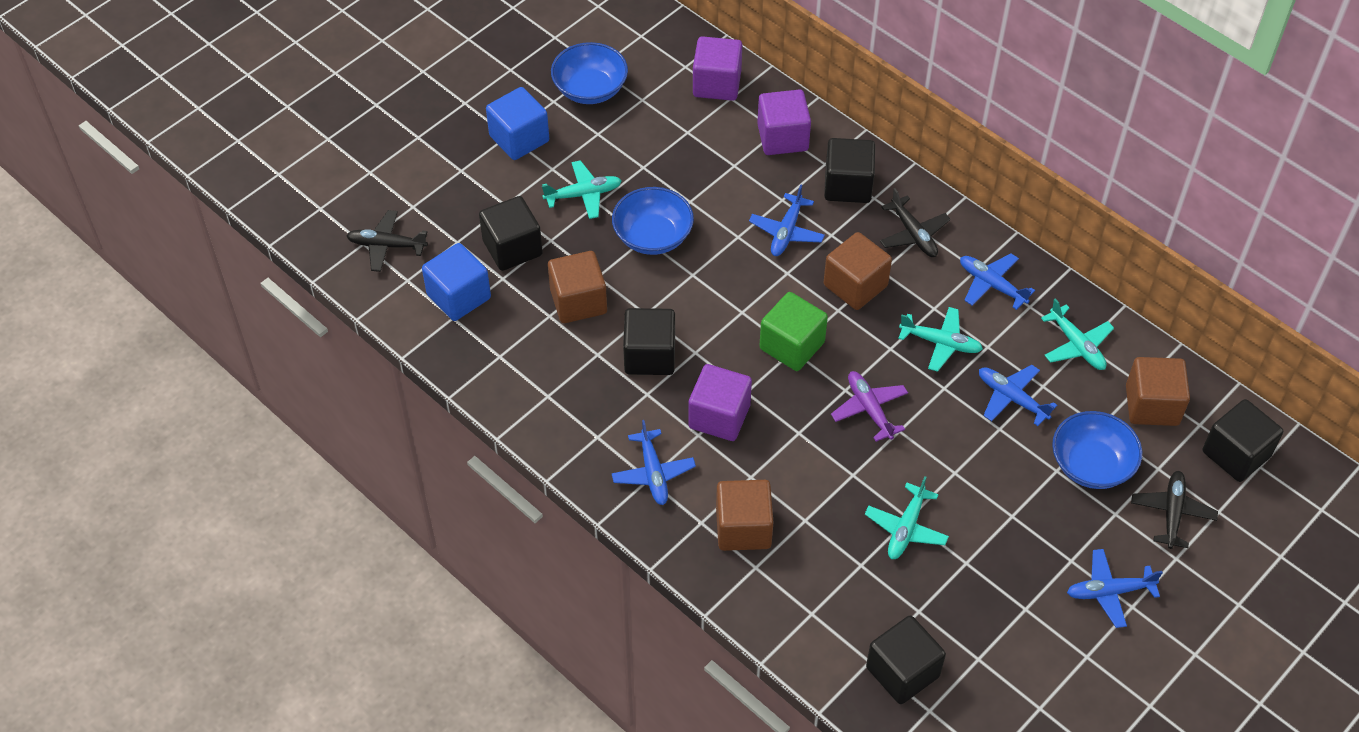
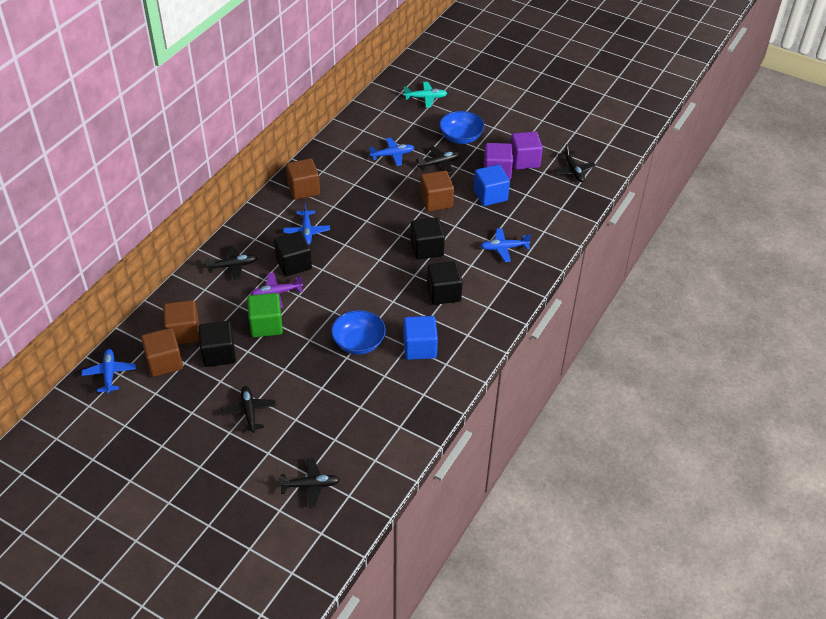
black cube: [479,196,543,271] [623,308,675,375] [824,138,875,203] [866,615,946,704] [1202,399,1283,482] = 5 -> [198,321,236,367] [274,231,312,276] [411,217,445,259] [427,261,463,305] = 4
black plane: [346,210,428,272] [880,188,951,257] [1131,471,1218,549] = 3 -> [204,245,257,280] [221,386,276,433] [278,458,340,508] [416,146,460,174] [553,144,596,182] = 5
blue bowl: [551,42,628,104] [612,187,694,255] [1052,411,1142,489] = 3 -> [331,310,386,355] [439,111,485,144] = 2
blue plane: [611,420,696,505] [749,185,825,256] [960,254,1035,310] [979,365,1057,426] [1067,549,1163,628] = 5 -> [82,349,136,394] [283,203,330,245] [369,137,415,166] [481,228,531,262] = 4
purple cube: [688,364,752,441] [693,36,742,101] [757,89,811,155] = 3 -> [484,143,513,180] [510,131,543,170] = 2
turquoise plane: [542,160,622,219] [865,476,949,559] [898,307,983,372] [1041,298,1114,370] = 4 -> [404,82,447,107] = 1

